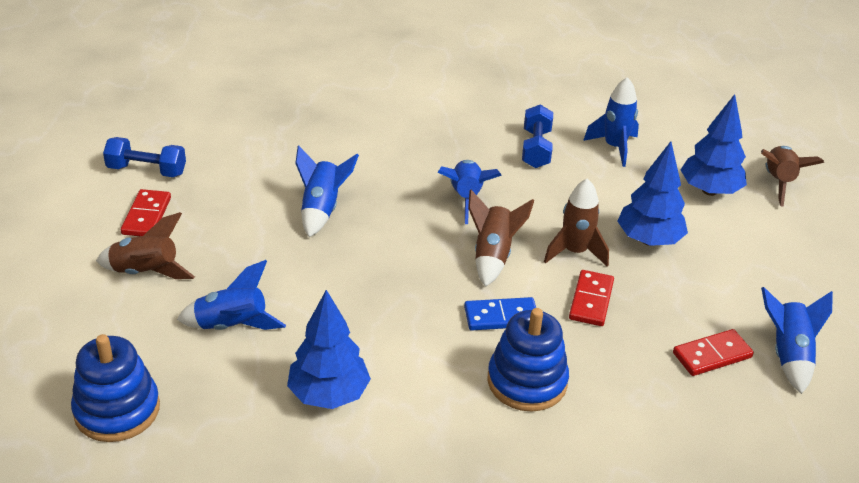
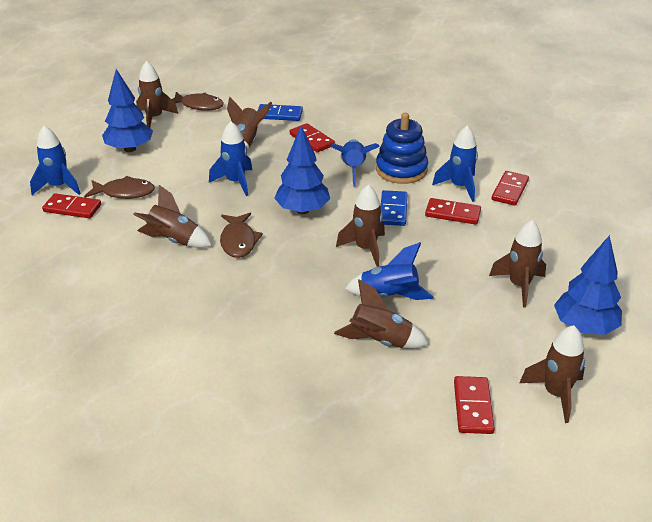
blue domino: [464,297,536,330] = 1 -> [258,104,303,121] [381,190,407,226] = 2
blue dumbbell: [103,137,186,177] [522,104,553,168] = 2 -> none = 0
blue stacking toy: [71,334,160,442] [487,308,569,412] = 2 -> [376,113,428,184] = 1
brown fish: none = 0 -> [84,176,155,199] [172,92,224,111] [220,213,263,258] = 3
brown rocket: [96,212,195,279] [468,190,534,287] [544,178,609,267] [761,146,824,207] = 4 -> [133,185,212,248] [136,61,178,128] [227,97,272,151] [334,279,429,349] [336,184,385,267] [489,220,546,307] [520,325,585,423] = 7
red domino: [121,189,171,236] [569,270,614,326] [673,329,754,376] = 3 -> [42,193,101,218] [290,123,335,152] [425,198,481,225] [454,376,495,434] [492,171,529,206] = 5

